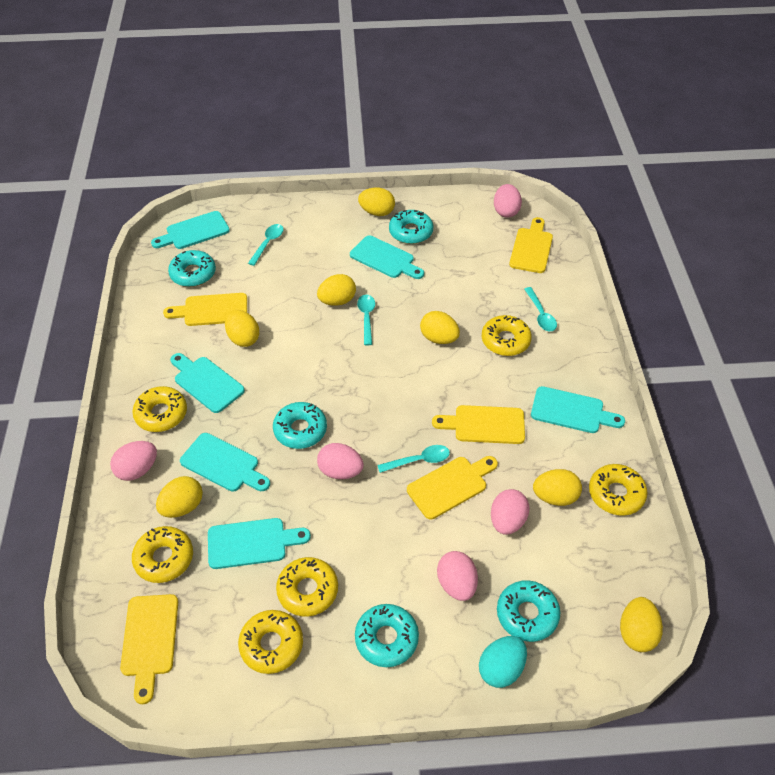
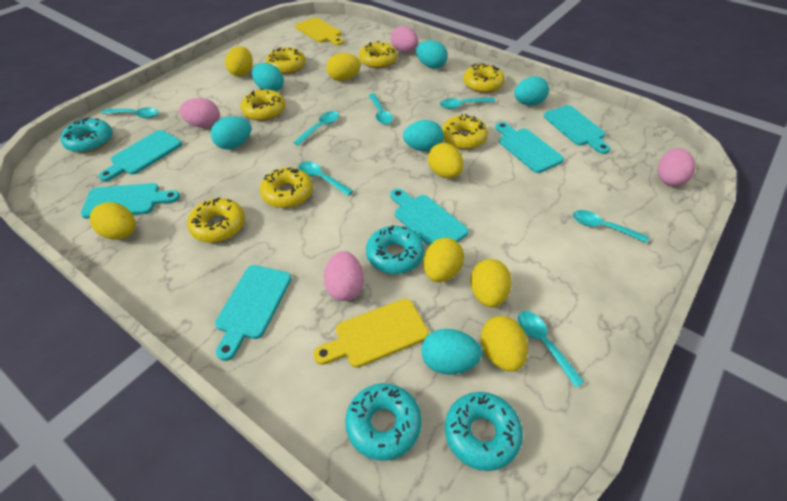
pink egg: [110,441,157,481] [317,443,364,479] [437,551,478,601] [491,489,529,535] [494,184,522,218] = 5 -> [179,98,220,128] [324,251,364,301] [391,26,418,53] [658,148,695,186] = 4
turquoise donut: [168,250,216,287] [273,402,327,449] [355,604,419,667] [389,210,433,244] [497,580,560,642] = 5 -> [60,118,113,153] [345,383,422,461] [366,225,425,274] [445,392,523,471] = 4
turquoise egg: [479,636,527,688] = 1 -> [211,117,251,149] [252,63,284,92] [403,120,444,151] [416,40,448,68] [421,329,482,375] [514,76,549,106] = 6
turquoise spoon: [248,224,284,266] [357,295,375,345] [377,445,450,473] [524,287,557,331] = 4 -> [102,107,158,118] [293,111,339,146] [298,161,353,196] [368,94,393,125] [440,98,495,109] [518,311,584,388] [573,210,649,243] = 7
yellow cutting board: [120,594,178,704] [163,293,247,326] [407,456,498,519] [432,405,525,444] [509,217,553,273] = 5 -> [295,17,344,45] [313,299,429,368] = 2
yellow donut: [132,386,187,432] [132,526,193,583] [238,610,303,674] [276,557,338,617] [482,315,532,356] [589,464,647,516] = 6 -> [187,197,245,243] [241,89,285,121] [260,167,313,208] [266,47,306,74] [359,41,397,68] [442,114,488,149] [463,64,505,93] = 7

